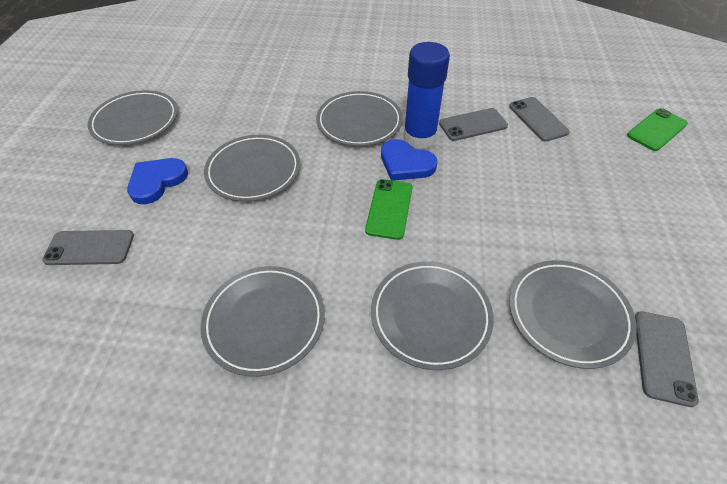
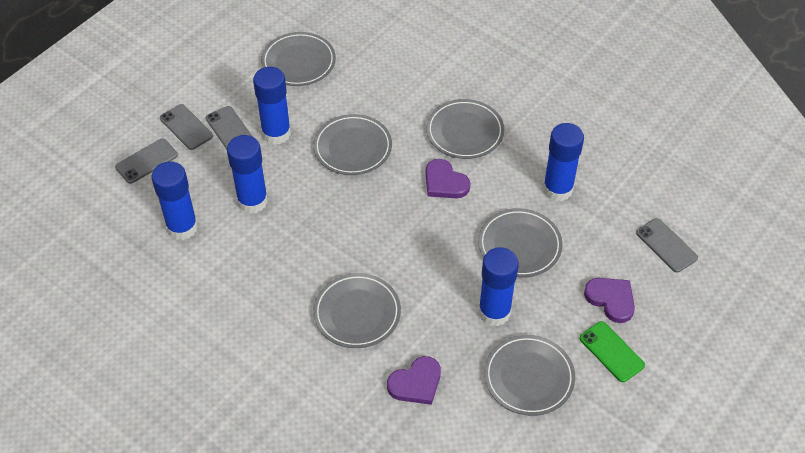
blue glue stick: [403,42,450,149] = 1 -> [152,161,198,240] [227,135,268,214] [253,67,291,145] [479,247,519,326] [543,123,584,201] = 5
blue heart: [127,158,188,204] [381,139,438,181] = 2 -> none = 0
green phone: [365,179,413,240] [627,108,688,151] = 2 -> [580,321,645,382] = 1
purple heart: none = 0 -> [387,356,441,405] [426,159,470,198] [584,278,635,323] = 3

